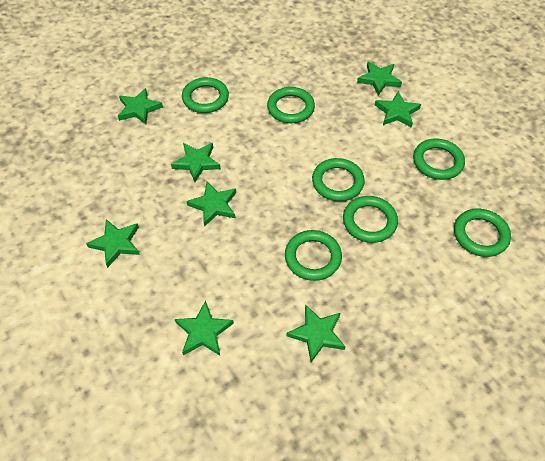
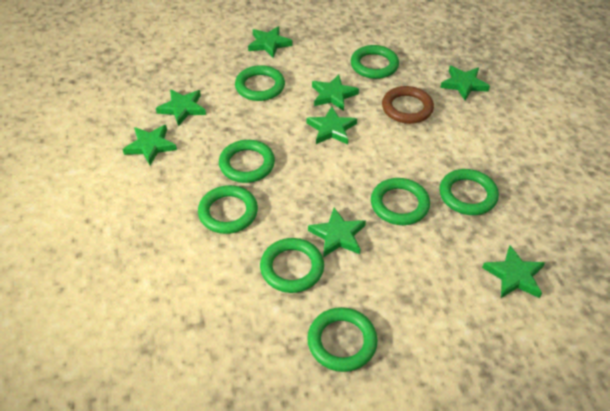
brown ring: none = 0 -> [382,86,434,124] = 1
green ring: [182,77,229,113] [267,87,315,123] [285,230,342,281] [312,158,365,201] [343,196,398,243] [413,139,465,180] [454,209,511,257] = 7 -> [198,185,258,234] [219,140,275,183] [235,65,285,101] [260,238,324,293] [307,307,377,372] [351,45,399,79] [371,178,430,225] [439,169,499,215] = 8

